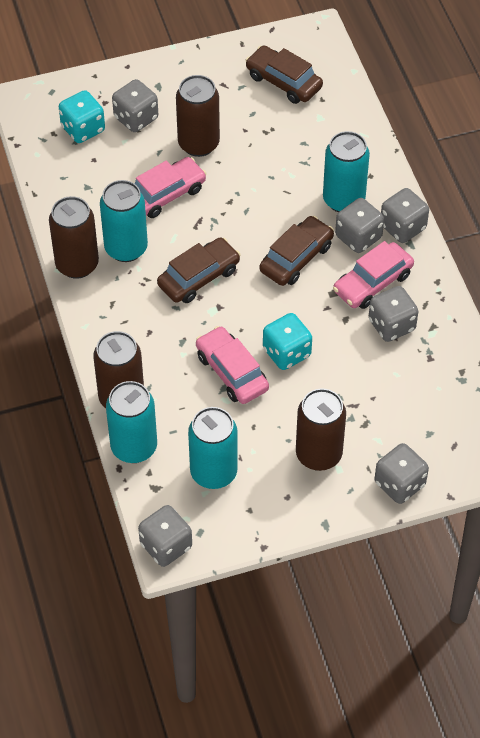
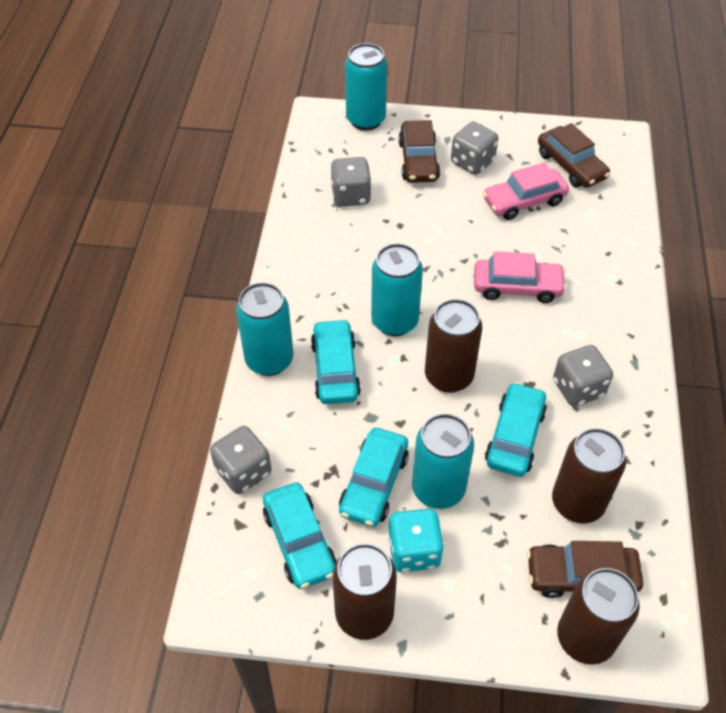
grey dice: [112,79,158,132] [138,505,192,567] [335,198,384,253] [369,286,419,342] [375,443,429,504] [381,188,429,243] = 6 -> [210,426,272,494] [330,157,371,207] [451,122,498,175] [553,345,613,407] = 4
pink car: [135,157,207,218] [196,326,269,404] [333,241,414,309] = 3 -> [474,251,567,303] [483,162,569,220] = 2
turquoise car: none = 0 -> [263,483,337,589] [311,319,361,404] [339,428,409,527] [485,382,547,477] = 4
turquoise dice: [59,90,105,143] [263,313,312,370] = 2 -> [388,509,444,572] = 1

